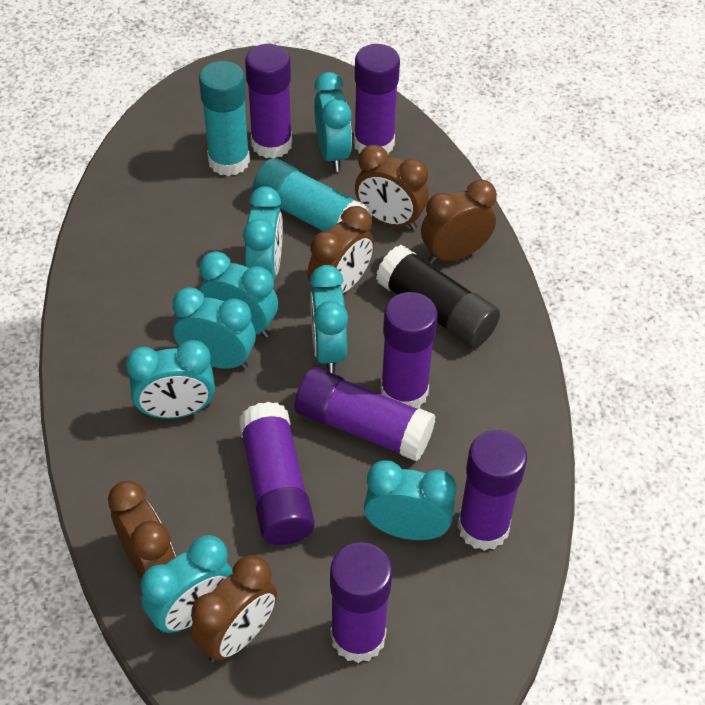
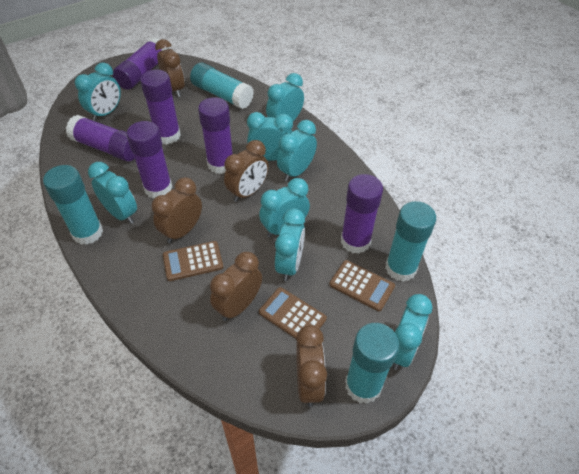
black glue stick: [376,245,500,348] = 1 -> none = 0
brown calculator: none = 0 -> [163,241,223,281] [259,287,327,339] [329,260,395,311] = 3
purple glue stick: [239,402,315,545] [245,44,292,158] [294,367,436,462] [330,542,392,663] [354,44,400,154] [380,292,438,408] [457,430,527,551] = 7 -> [66,115,135,161] [113,37,167,90] [126,121,173,199] [140,70,181,144] [198,97,233,174] [341,174,383,254] = 6
turquoise glue stick: [199,61,250,176] [253,158,372,231] = 2 -> [43,165,103,245] [190,63,254,109] [345,323,399,404] [385,201,436,282] = 4

